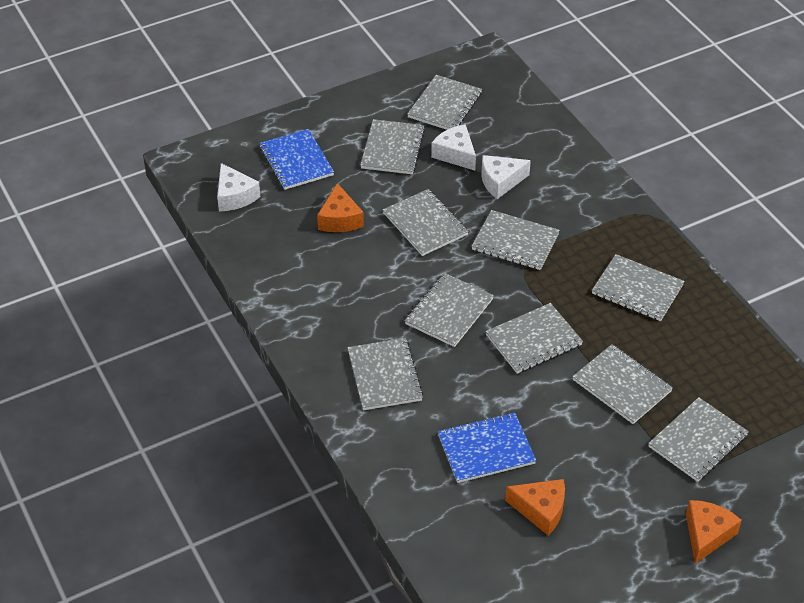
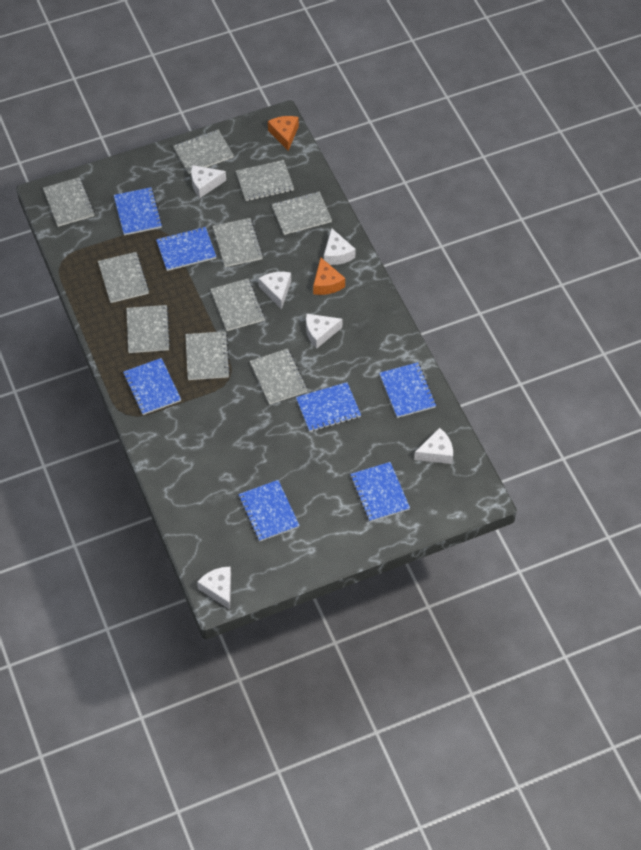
blue notebook: [260,129,334,190] [438,412,536,483] = 2 -> [114,187,162,235] [123,358,181,415] [156,227,216,271] [238,480,300,542] [296,382,361,432] [350,462,410,522] [379,362,436,418] = 7
orange cheese: [317,183,364,232] [505,479,565,535] [686,500,742,564] = 3 -> [268,116,299,151] [313,258,345,295] = 2
white cheese: [217,163,260,212] [431,124,476,171] [481,155,531,199] = 3 -> [191,165,226,198] [197,567,231,610] [259,272,291,309] [306,314,342,349] [324,228,356,265] [414,428,453,464] = 6

